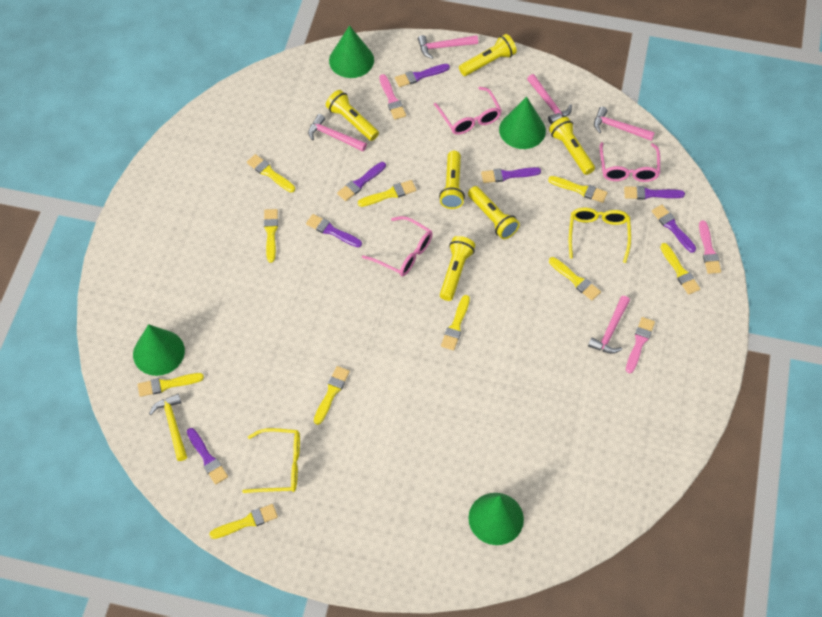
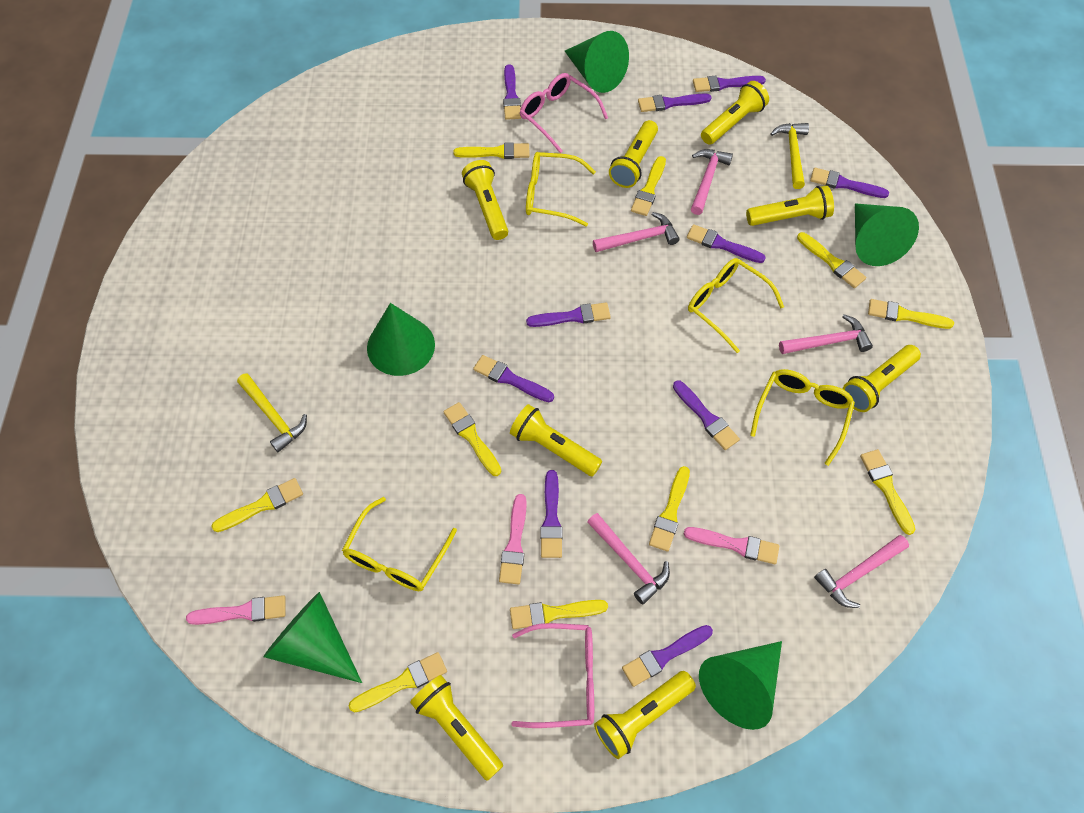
green cone: [133,324,185,376] [329,25,374,78] [468,493,524,545] [499,97,546,149] = 4 -> [263,592,362,683] [367,303,435,376] [565,31,629,93] [699,641,782,730] [855,203,919,266] = 5
pink glasses: [362,216,433,276] [434,87,502,135] [600,142,660,182] = 3 -> [511,623,594,728] [520,73,608,153] = 2
purple brush: [187,428,228,485] [306,214,362,247] [337,162,386,201] [395,64,450,87] [481,167,541,183] [624,186,685,200] [652,205,696,253] = 7 -> [473,355,554,402] [503,64,521,120] [526,303,611,327] [540,470,563,558] [622,625,713,687] [638,94,712,112] [673,380,740,450] [687,224,766,263] [693,76,766,92] [810,168,889,198] = 10
yellow flashlight: [326,90,379,141] [439,151,465,209] [440,236,476,301] [459,34,517,76] [468,186,520,239] [549,117,595,175] = 6 -> [410,675,503,781] [462,160,508,240] [510,404,602,477] [594,671,696,759] [609,120,658,188] [701,81,769,145] [746,186,834,226] [843,345,921,412] = 8
yellow glasses: [242,428,300,493] [569,208,631,263] = 2 -> [342,497,457,591] [526,152,596,227] [688,258,784,353] [750,369,855,466] = 4
yellow hammer: [149,394,187,461] = 1 -> [237,373,307,452] [770,123,809,189] = 2

